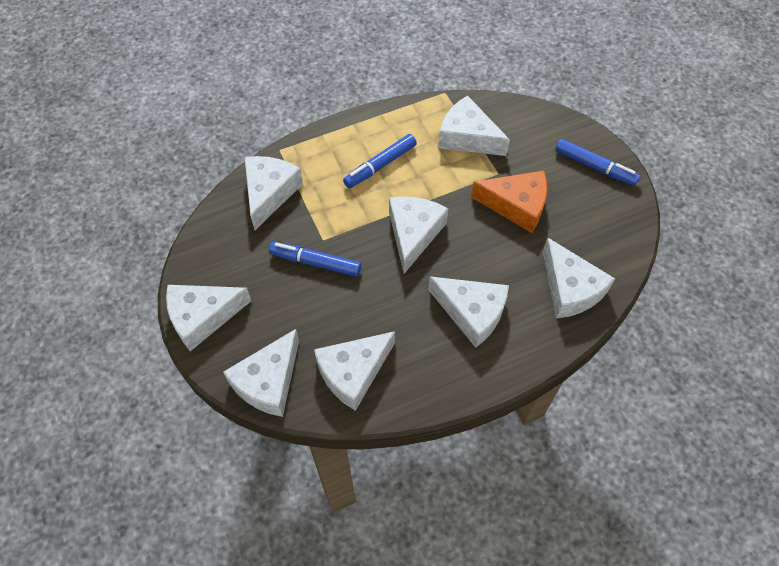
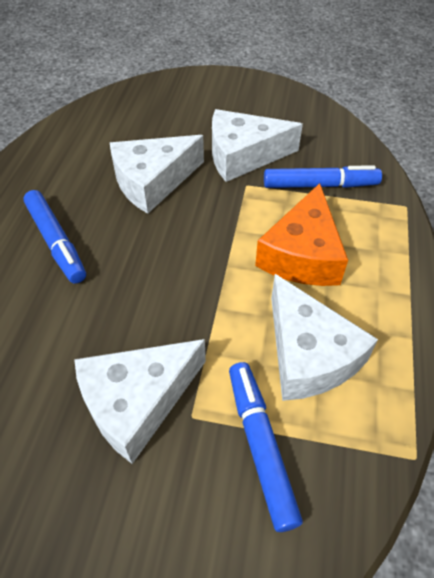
white cheese: [166,285,251,351] [223,329,299,417] [245,156,303,230] [314,331,395,411] [389,196,448,273] [428,277,509,348] [438,95,510,156] [543,238,615,318] = 8 -> [74,339,206,464] [110,135,204,214] [212,109,303,182] [271,274,378,401] = 4

